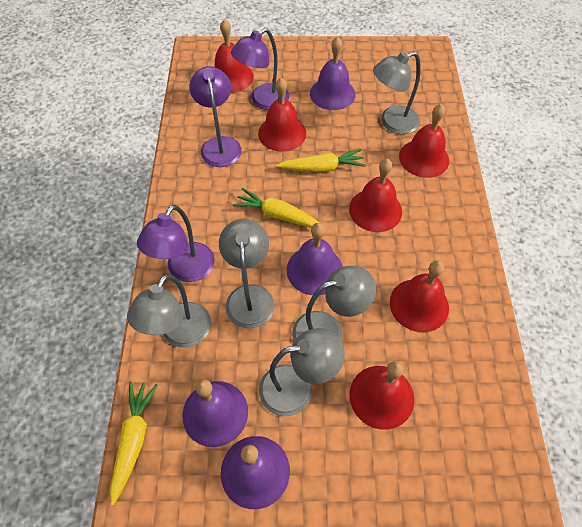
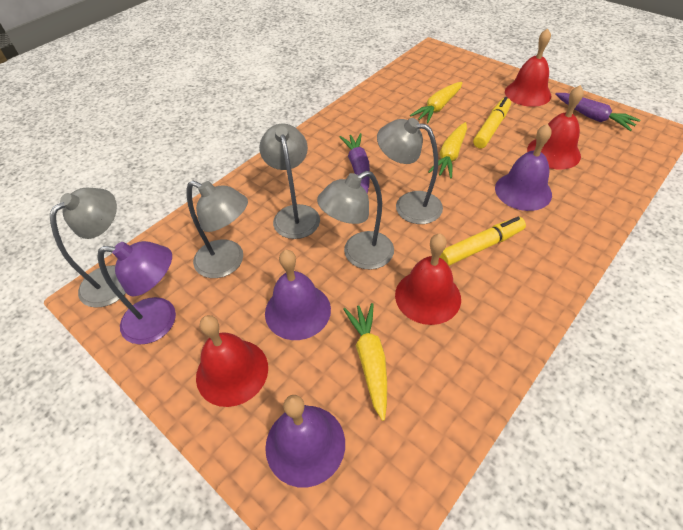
purple bell: [182,379,248,447] [221,436,290,509] [287,223,343,295] [310,36,356,110] = 4 -> [265,250,331,340] [265,395,345,488] [495,124,552,211] = 3
purple carrot: none = 0 -> [340,133,370,193] [555,93,640,131] = 2
purple lamp: [137,205,215,282] [189,66,242,167] [231,28,289,110] = 3 -> [98,241,176,345] = 1
red bell: [214,19,254,93] [258,78,306,152] [349,159,402,232] [349,361,414,430] [390,260,449,332] [399,104,449,178] = 6 -> [196,315,268,407] [395,234,461,325] [505,28,551,107] [527,85,584,169] = 4
yellow marker: none = 0 -> [440,217,526,266] [473,97,511,149] = 2

